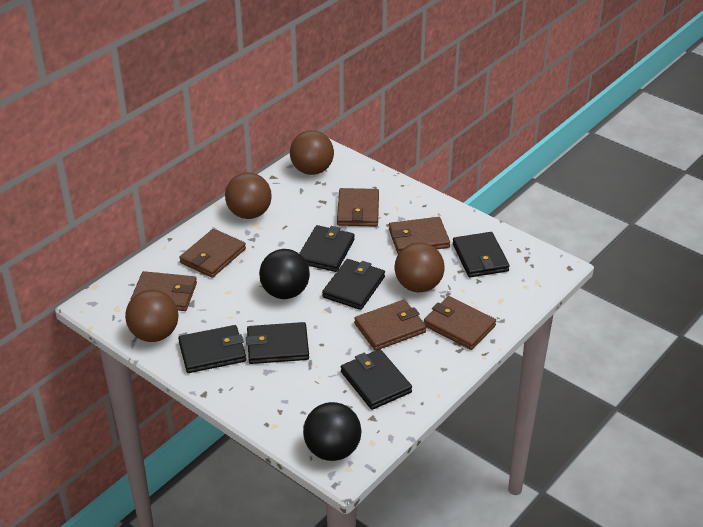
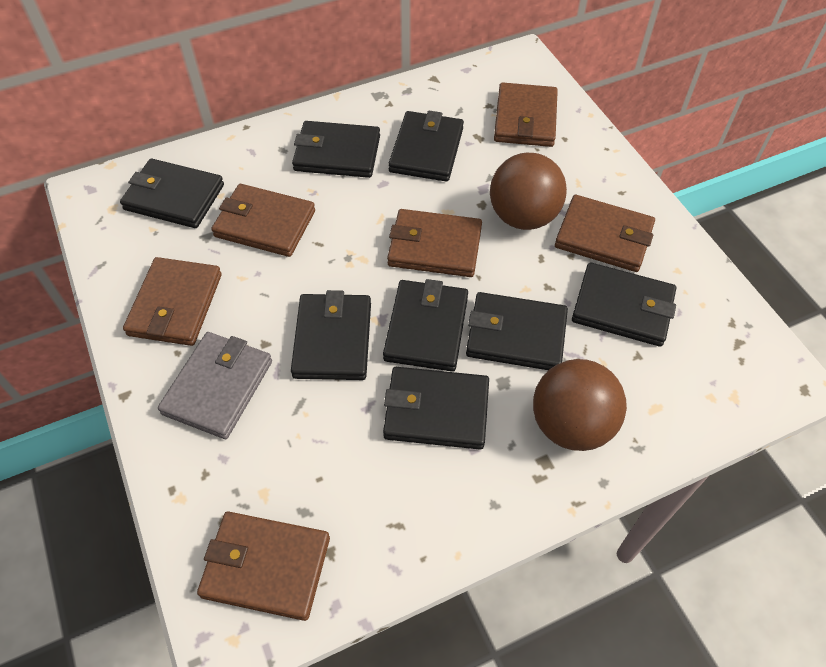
black ball: [259,249,310,299] [303,402,361,461] = 2 -> none = 0
black wallet: [178,325,246,373] [246,322,309,364] [299,225,355,272] [322,259,385,310] [341,349,412,410] [453,232,510,277] = 6 -> [120,158,224,228] [291,290,371,380] [292,121,380,178] [383,279,468,372] [383,367,489,450] [388,111,464,182] [466,292,568,370] [572,262,676,347] = 8
brown ball: [125,290,179,342] [225,172,272,219] [290,130,334,175] [395,243,445,292] = 4 -> [490,153,567,230] [533,359,627,451] = 2
grey wallet: none = 0 -> [158,332,272,439] = 1

